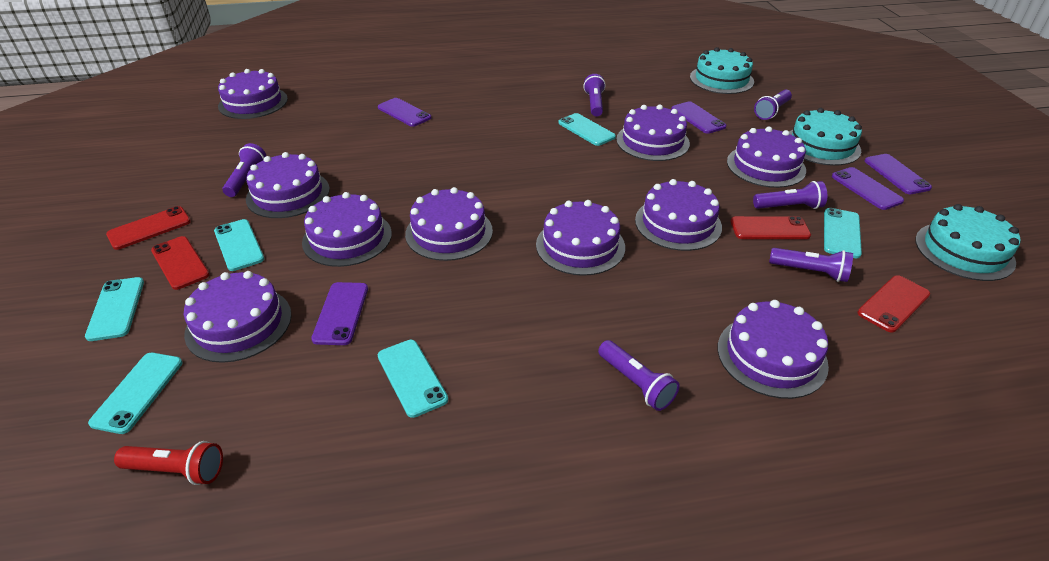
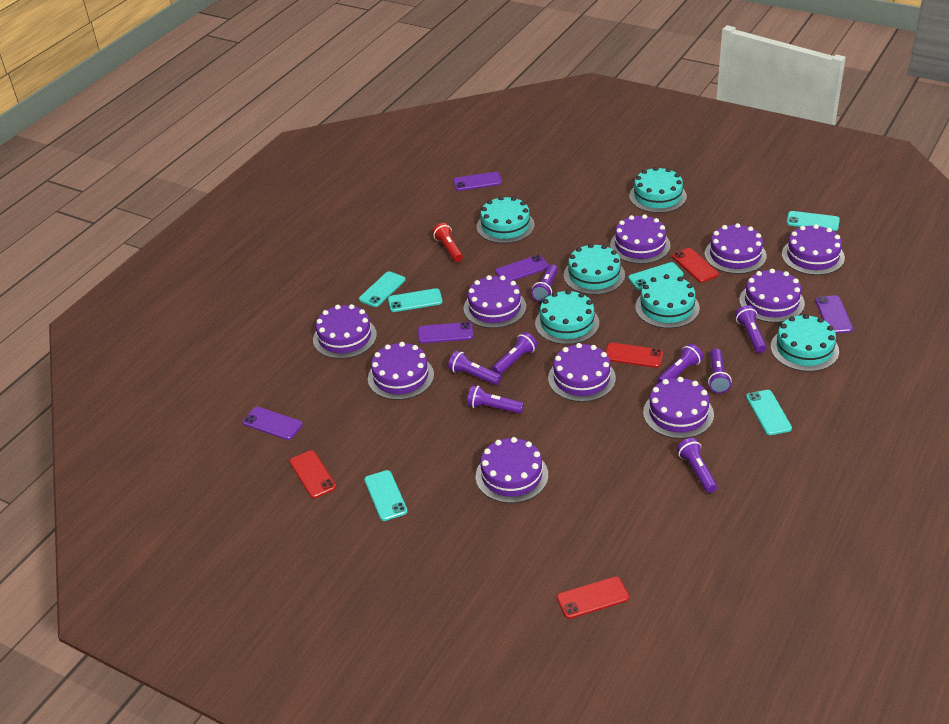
purple flashlight: [222,143,266,197] [583,74,606,117] [598,340,680,411] [753,181,827,209] [754,90,792,120] [769,248,853,282] = 6 -> [448,351,501,385] [467,385,524,414] [492,332,537,375] [531,264,558,302] [657,344,703,383] [677,438,717,493] [708,349,732,393] [735,305,766,353] = 8
turquoise cake: [690,47,754,94] [789,108,862,166] [915,204,1021,281] = 3 -> [477,196,535,243] [535,290,599,344] [564,243,625,295] [629,167,687,213] [635,274,700,328] [771,314,839,372] = 6

